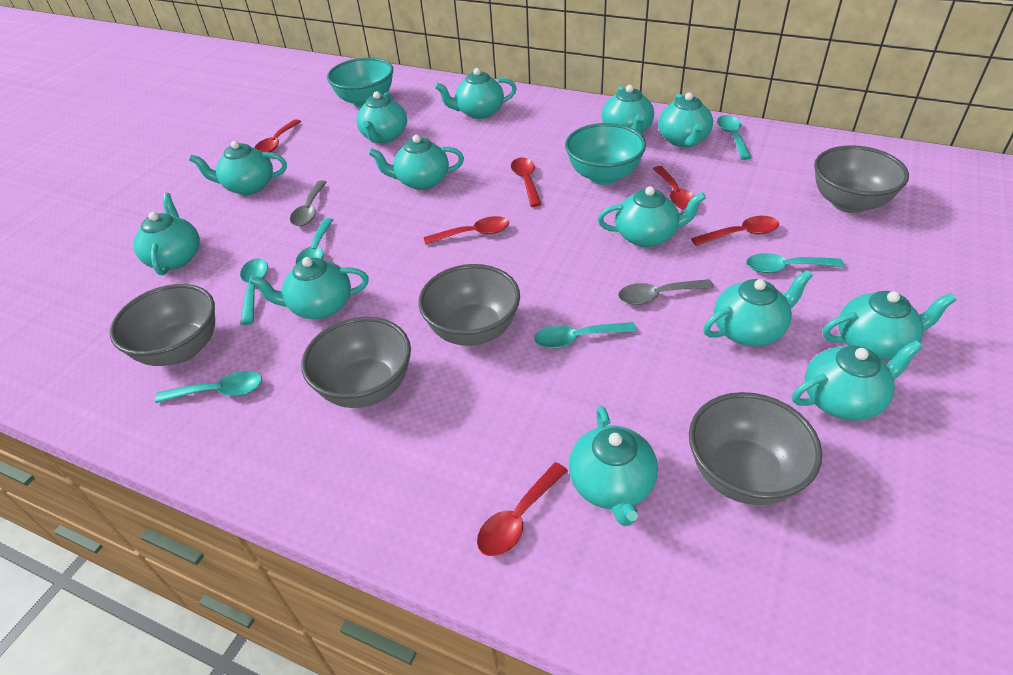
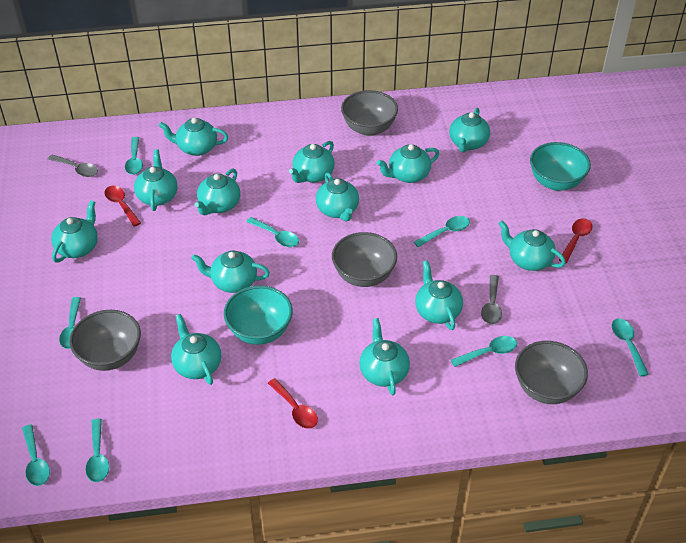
grey bowl: [110,284,215,366] [301,317,411,408] [418,264,520,346] [689,392,822,505] [814,145,909,213] = 5 -> [69,310,141,371] [332,232,397,287] [341,90,398,136] [515,341,588,404] = 4
red spoon: [255,119,301,152] [424,216,509,245] [477,462,568,556] [511,158,541,207] [653,166,695,210] [691,216,779,246] = 6 -> [104,186,141,227] [268,378,318,429] [559,218,592,263] = 3
turquoise spoon: [155,371,262,403] [240,258,268,325] [296,218,333,264] [534,322,637,349] [717,115,752,160] [746,253,844,273] = 6 -> [22,425,50,486] [59,297,81,349] [86,419,109,482] [125,137,143,175] [246,217,299,247] [414,216,470,247] [451,336,517,367] [612,319,649,376] = 8

